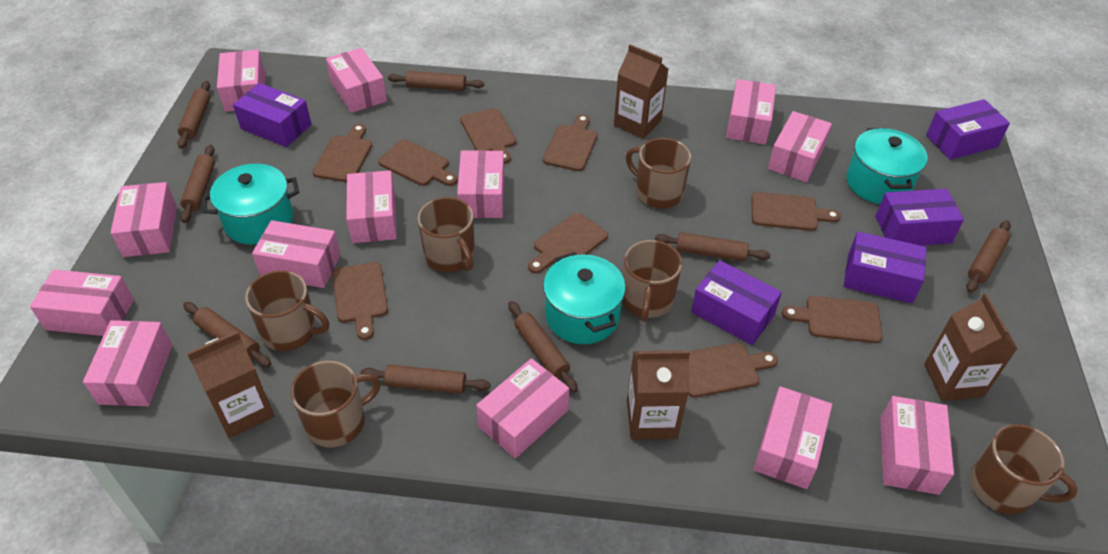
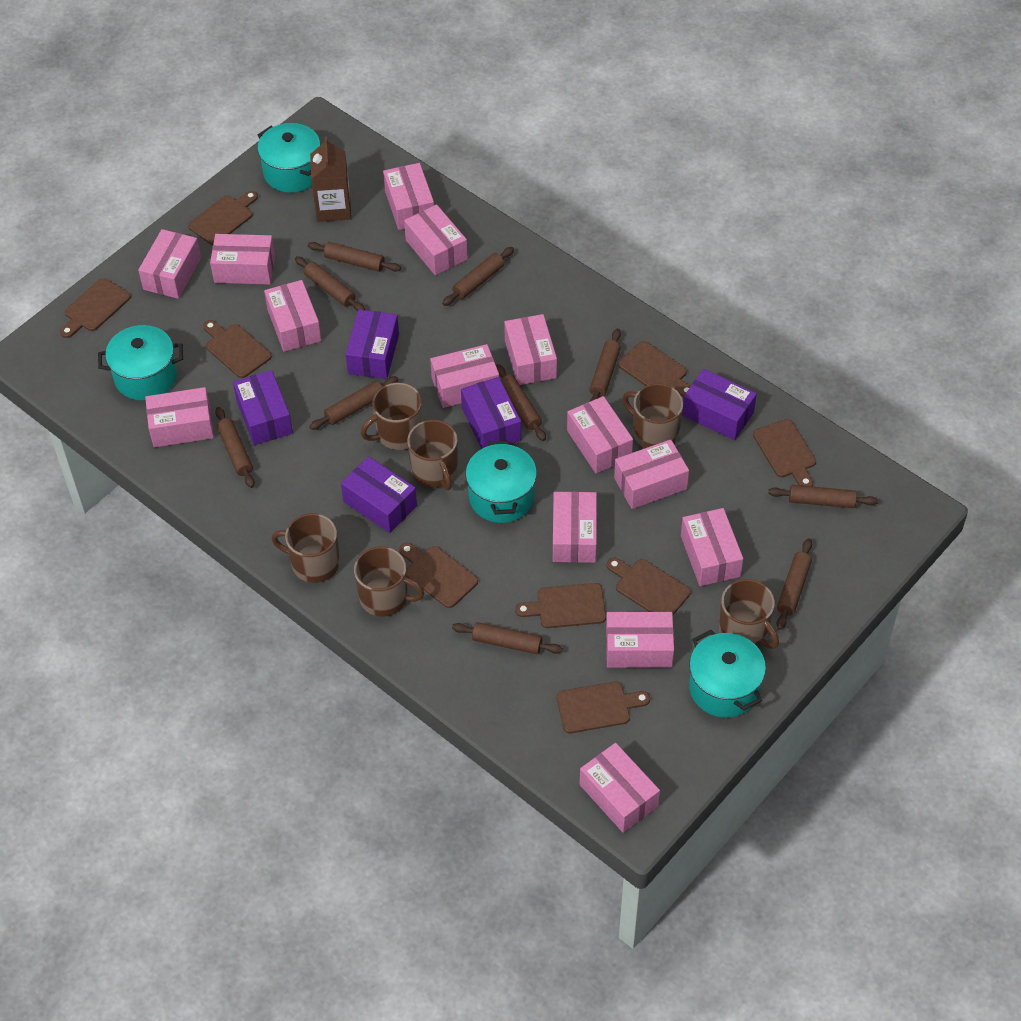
brown carton: [187,331,274,438] [614,44,668,139] [627,350,690,440] [924,293,1017,401] = 4 -> [310,137,351,222] = 1
brown rolling pin: [177,81,210,149] [180,145,215,223] [183,302,271,367] [360,365,491,394] [388,71,484,91] [508,301,578,392] [655,232,771,262] [966,220,1011,292] = 8 -> [215,407,255,488] [295,256,365,312] [308,242,401,272] [309,376,399,430] [442,247,514,306] [452,622,563,654] [496,364,546,441] [589,328,621,402] [768,485,878,508] [777,538,812,630] = 10
pink box: [30,269,134,336] [83,320,173,406] [110,182,177,257] [217,50,266,112] [252,220,341,288] [326,48,387,113] [346,170,397,243] [457,150,504,218] [476,358,569,458] [726,79,776,145] [754,387,832,489] [768,111,832,182] [880,396,954,495] = 13 -> [138,229,201,299] [145,387,214,447] [210,234,275,285] [264,280,322,352] [383,163,434,230] [404,205,468,275] [430,344,499,408] [504,314,557,385] [553,491,597,563] [567,396,633,473] [579,743,660,833] [606,612,674,668] [614,439,689,509] [681,508,743,586] = 14
turquoise pot: [201,164,299,245] [543,252,626,344] [846,128,927,204] = 3 -> [98,325,183,400] [257,123,320,193] [466,440,537,523] [689,630,766,718] = 4

